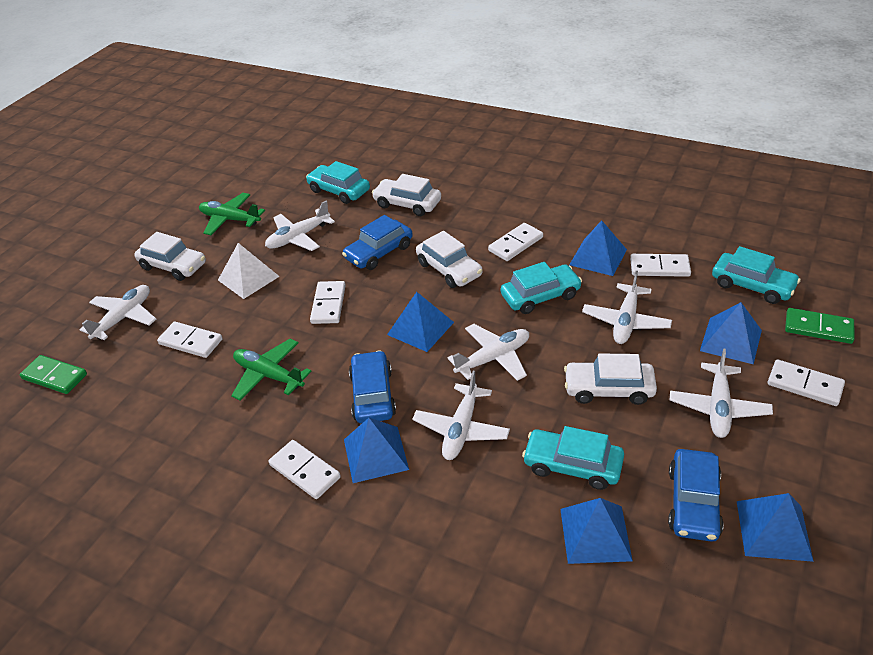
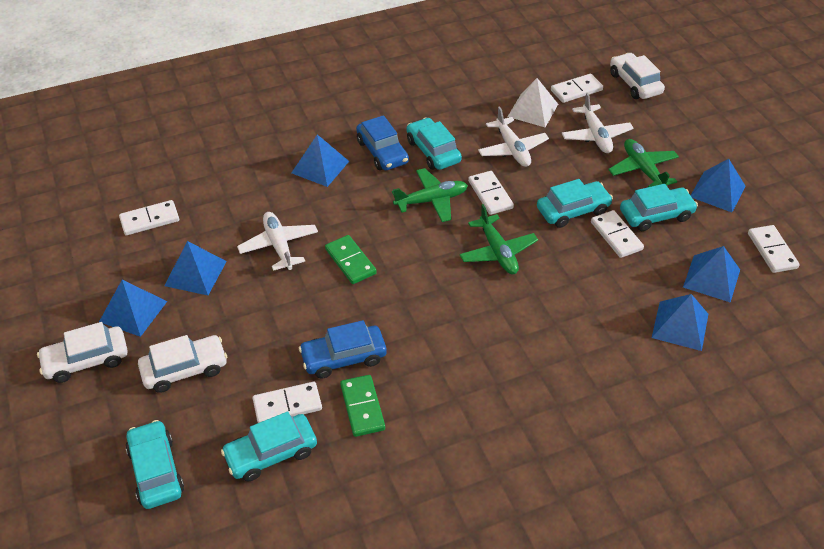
blue car: [342,215,413,270] [349,350,396,423] [668,449,724,542] = 3 -> [299,320,387,379] [356,115,409,170] = 2
green plane: [199,193,265,235] [231,339,312,400] = 2 -> [392,168,468,222] [460,204,538,274] [608,139,679,187] = 3
turquoise car: [306,161,370,204] [501,262,582,314] [522,426,624,490] [712,246,801,304] = 4 -> [125,420,184,509] [221,411,317,481] [406,118,462,170] [537,179,613,228] [620,184,698,231] = 5
white car: [134,232,206,281] [372,174,441,216] [416,231,483,288] [564,354,657,405] = 4 -> [37,322,128,383] [138,335,227,393] [610,53,665,99] = 3
white plane: [80,285,156,340] [265,201,335,251] [412,371,510,460] [447,324,529,381] [582,270,672,344] [670,348,773,438] = 6 -> [237,212,318,271] [478,106,549,167] [562,93,633,153] = 3

